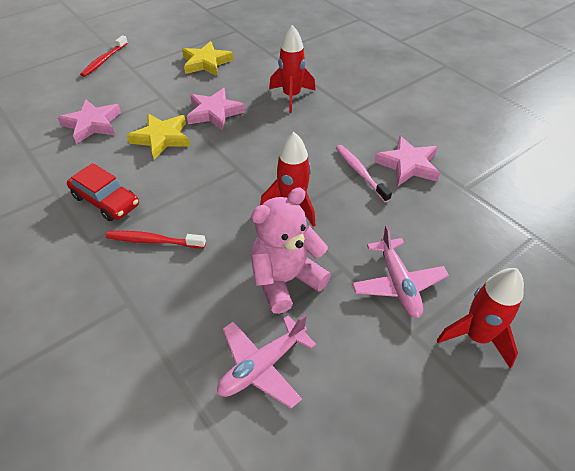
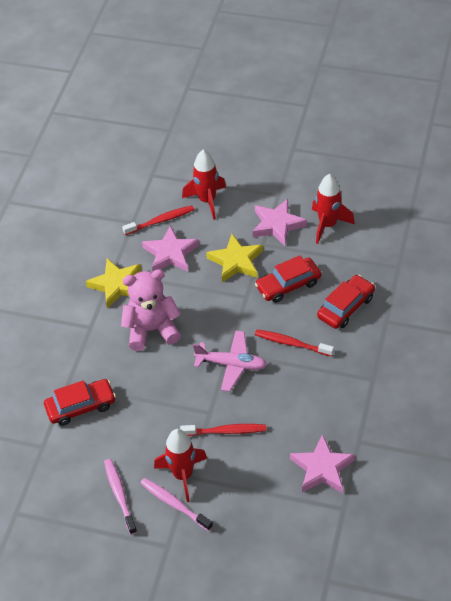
pink plane: [217,315,316,409] [352,225,449,318] = 2 -> [193,330,267,392] = 1
pink toothbrush: [336,145,392,203] = 1 -> [104,459,137,535] [140,478,213,531] = 2
red car: [67,163,139,221] = 1 -> [44,379,116,426] [255,255,321,303] [317,275,375,329] = 3
red toothbrush: [80,35,128,77] [106,231,206,248] = 2 -> [122,205,194,235] [180,424,266,436] [255,330,334,356] = 3

